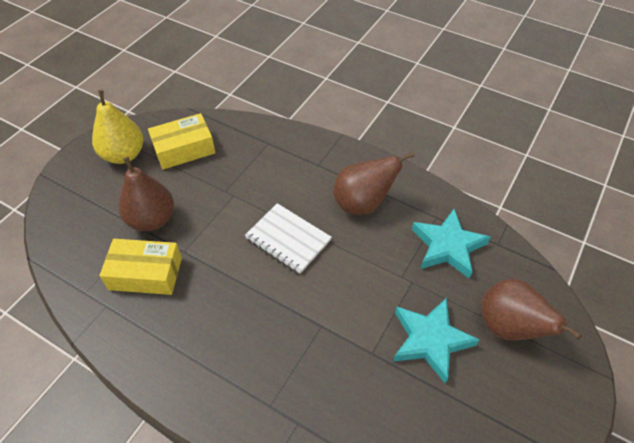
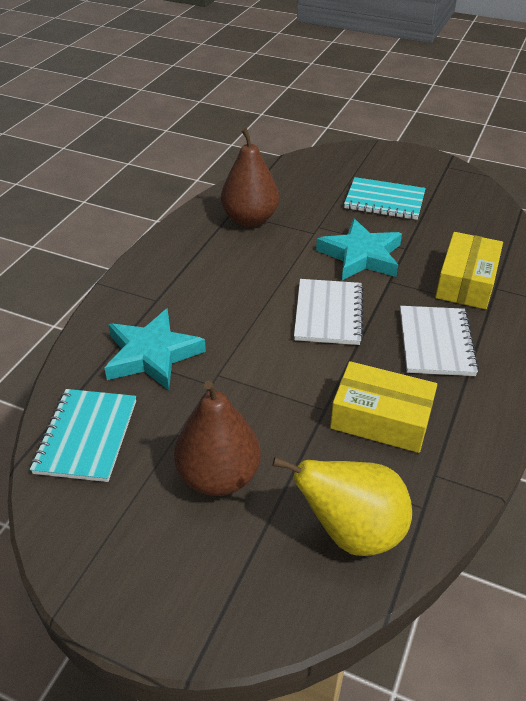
brown pear: [118,157,174,231] [333,152,415,215] [481,279,582,340] = 3 -> [174,381,261,496] [221,128,279,227] = 2
turquoise notebook: none = 0 -> [30,389,136,482] [344,177,426,220] = 2
white notebook: [245,203,332,274] = 1 -> [294,279,364,345] [400,306,479,376] = 2

